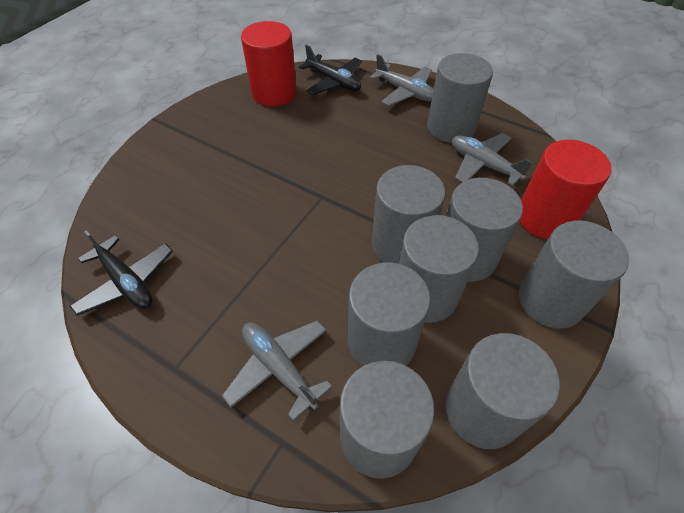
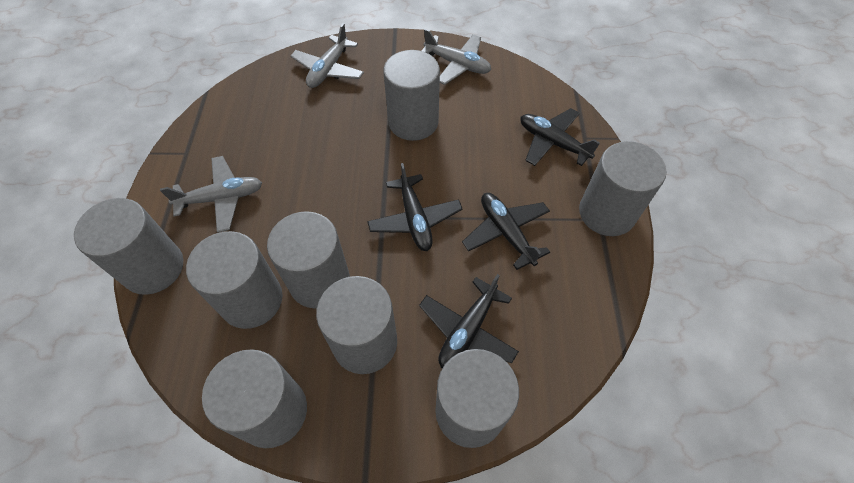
black plane: [70,230,173,316] [299,45,362,95] = 2 -> [367,163,463,251] [419,274,519,368] [462,193,550,270] [521,108,600,166] = 4
red cylinder: [241,21,297,107] [519,140,611,240] = 2 -> none = 0

